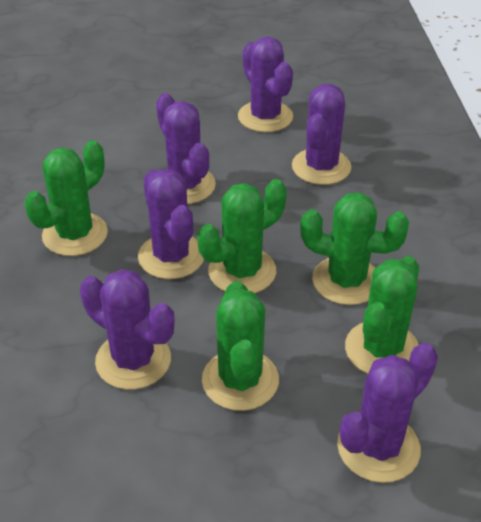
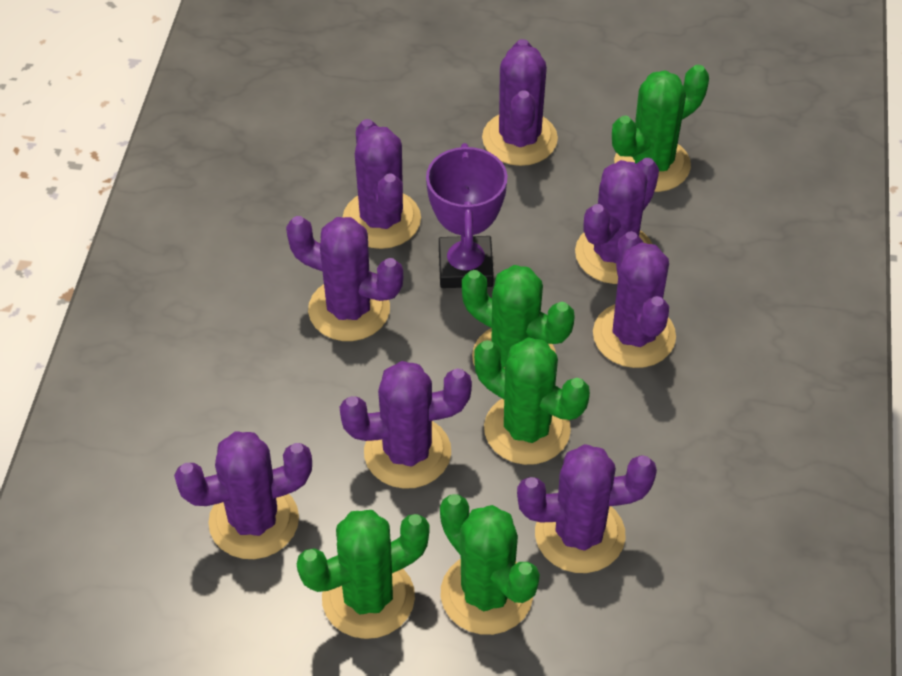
purple cactus: [80,269,174,390] [138,169,204,279] [156,93,216,204] [238,37,293,132] [292,84,351,185] [337,343,438,483] = 6 -> [174,431,312,559] [286,216,403,341] [340,361,472,489] [343,119,421,249] [482,39,558,166] [517,444,657,573] [575,158,659,284] [593,231,676,368] = 8
purple trophy: none = 0 -> [426,143,508,288] = 1

